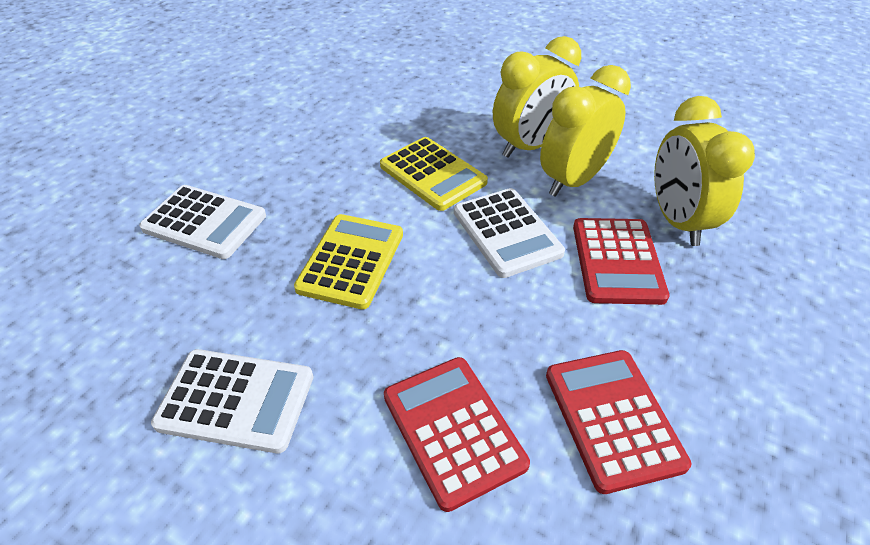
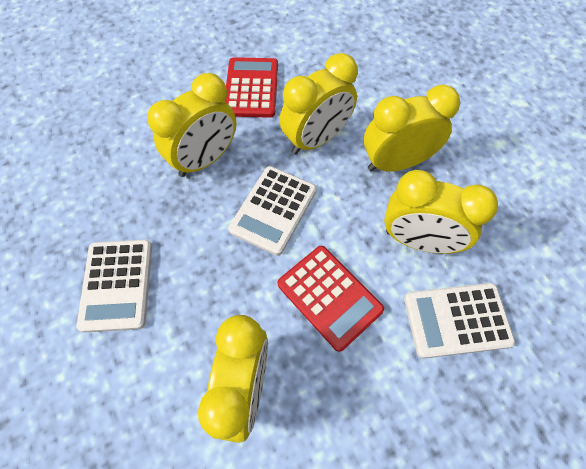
red calculator: [384,357,530,512] [546,350,691,494] [573,218,670,305] = 3 -> [225,57,278,118] [277,246,384,352] = 2
yellow calculator: [294,214,403,309] [380,137,488,211] = 2 -> none = 0
yellow clock: [493,36,581,158] [540,65,631,197] [654,96,755,246] = 3 -> [147,73,236,177] [198,315,268,443] [280,53,358,154] [364,85,460,172] [384,170,498,254] = 5

